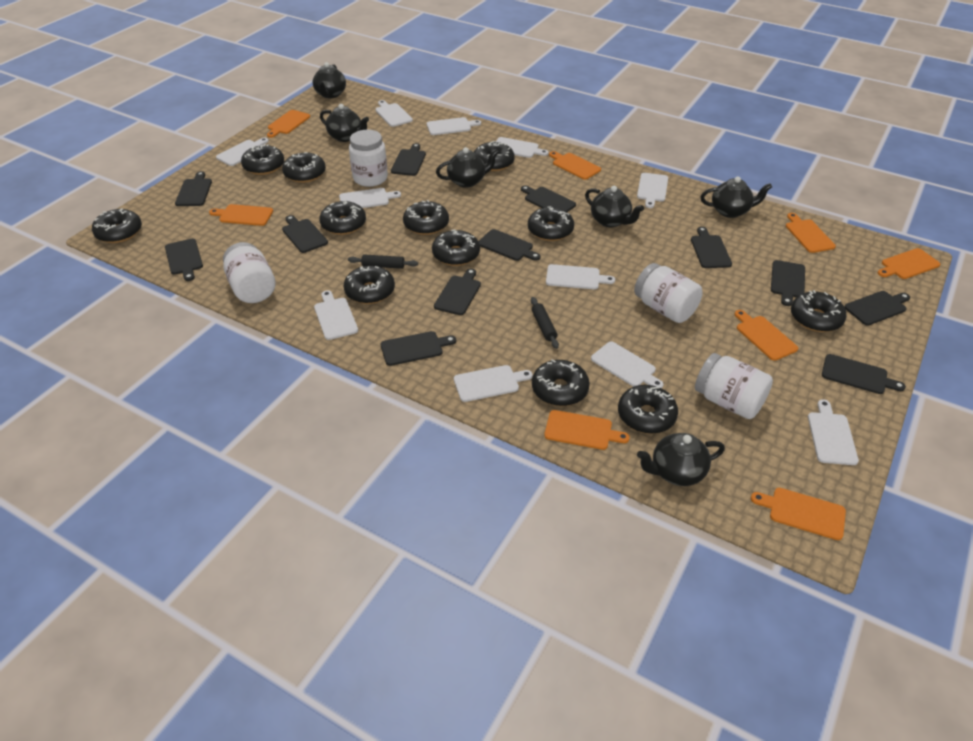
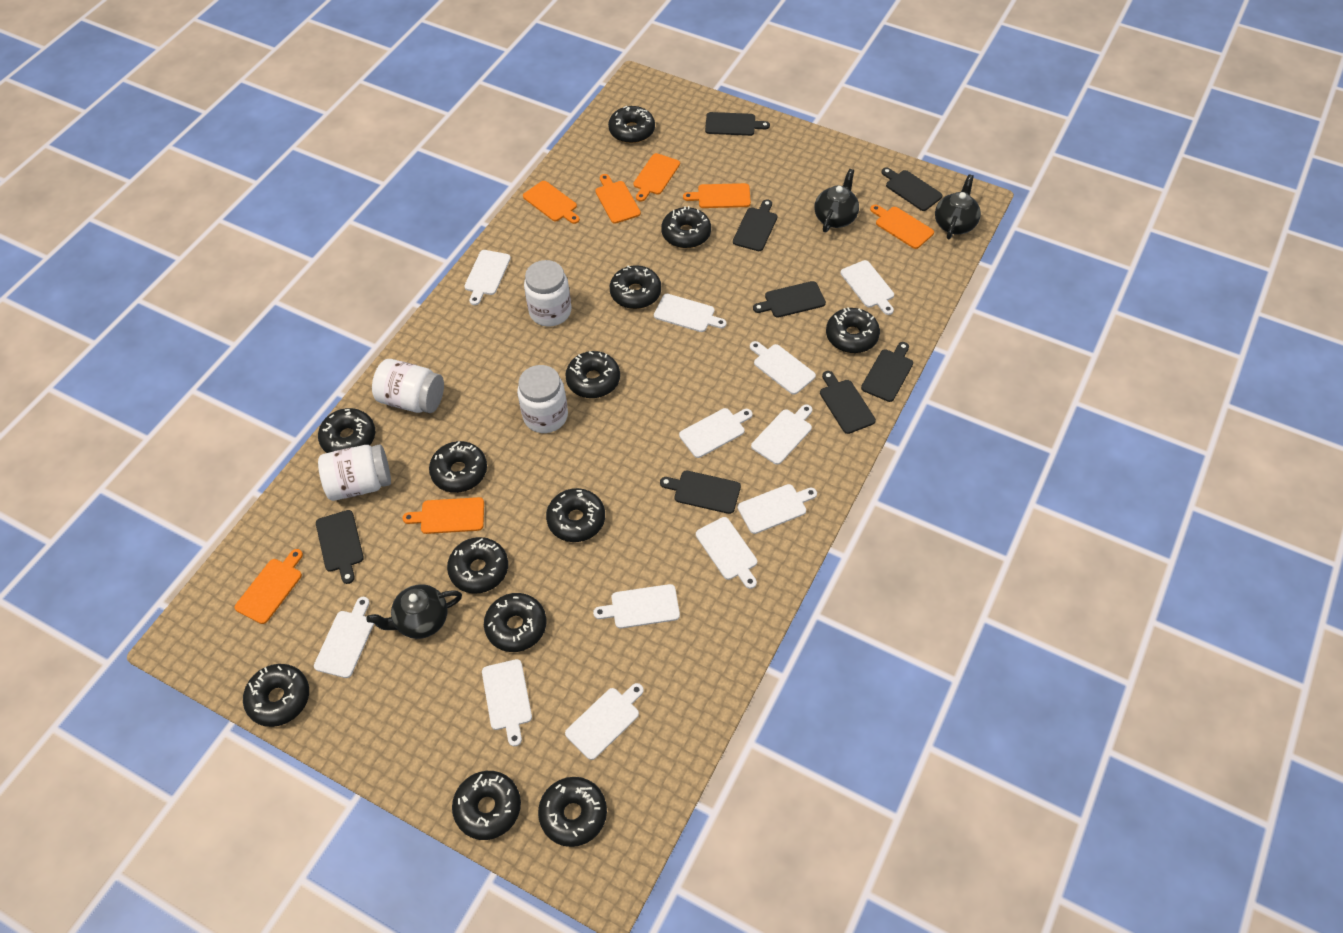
black cutting board: [165,239,203,281] [175,171,212,206] [282,215,328,253] [380,331,456,366] [391,143,426,176] [434,269,481,315] [478,229,541,261] [521,185,576,212] [691,227,732,268] [771,260,805,306] [822,354,906,394] [845,291,910,325] = 12 -> [316,510,364,584] [660,471,741,514] [705,112,770,136] [733,199,777,251] [753,281,826,318] [820,371,876,434] [861,342,913,402] [881,167,943,211] = 8
black donut: [92,208,142,243] [241,144,284,175] [282,152,326,183] [319,200,366,235] [344,265,395,304] [403,200,449,235] [432,230,480,266] [474,141,515,171] [528,206,574,241] [532,359,590,406] [618,385,678,434] [791,290,847,332] = 12 -> [243,664,309,727] [318,408,375,453] [429,441,487,493] [447,537,508,594] [452,771,521,840] [484,593,547,652] [538,777,607,847] [546,488,605,542] [565,351,620,398] [608,106,655,143] [610,265,661,309] [661,206,711,248] [826,307,880,353] = 13
black rolling pin: [348,254,418,269] [531,297,559,349] = 2 -> none = 0
black teapot: [312,62,346,98] [320,104,369,142] [436,147,499,188] [585,186,644,227] [637,433,725,486] [700,176,772,218] = 6 -> [366,584,462,639] [814,169,859,232] [935,174,981,239] = 3
orange cutting board: [209,204,273,226] [267,110,310,138] [544,410,630,450] [549,151,601,180] [735,310,798,361] [751,488,846,540] [786,213,836,253] [878,248,940,279] = 8 -> [235,549,303,624] [403,497,484,534] [523,181,580,224] [595,174,641,224] [633,153,680,202] [683,183,751,208] [870,204,934,249] = 7
white cutting board: [216,137,269,166] [314,290,358,340] [339,188,401,208] [375,100,413,127] [427,117,481,135] [454,365,533,402] [496,137,548,158] [546,264,615,289] [591,342,663,388] [637,173,668,208] [808,399,859,465] = 11 -> [314,597,374,678] [464,250,511,305] [482,659,532,746] [565,683,644,760] [593,584,680,628] [654,294,727,332] [679,408,752,458] [696,517,757,589] [738,484,817,534] [750,341,816,395] [751,404,812,465] [840,260,894,315] = 12

